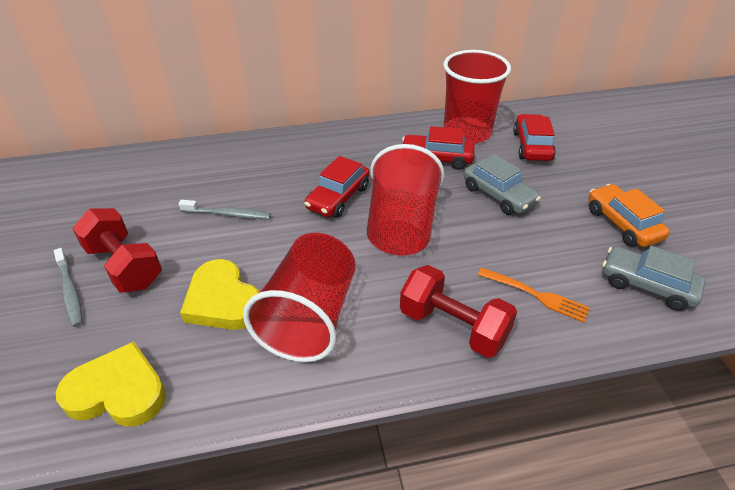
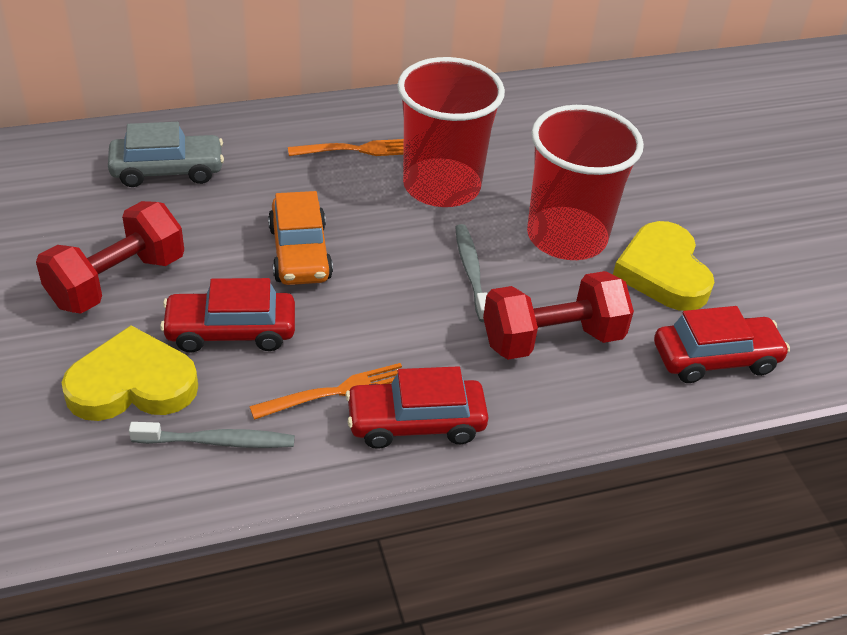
grey car: [464,154,541,215] [602,246,706,311] = 2 -> [108,122,224,187] = 1
orange fork: [478,267,590,323] = 1 -> [249,363,402,420] [288,139,404,156] = 2
red cup: [243,233,356,362] [367,144,445,256] [443,50,511,144] = 3 -> [397,57,505,207] [527,105,644,260] = 2

